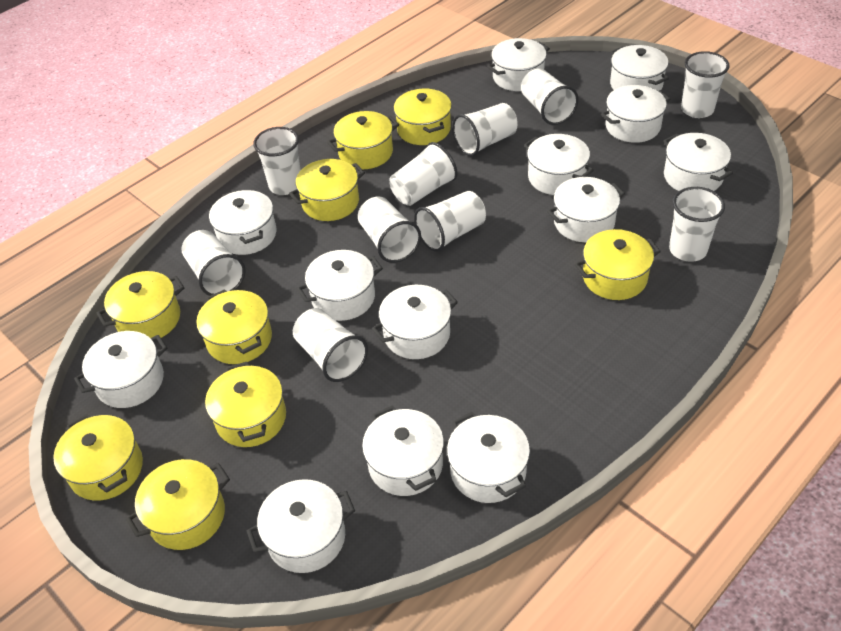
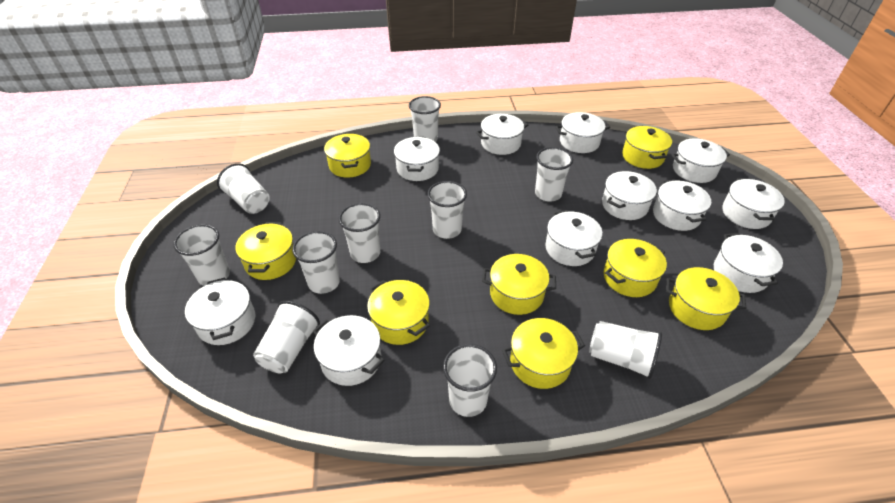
white pot: [74,331,168,408] [209,189,276,255] [247,479,355,573] [297,250,383,321] [362,405,444,496] [372,285,458,359] [447,412,530,503] [487,38,550,91] [524,134,594,195] [547,177,625,242] [601,85,670,143] [610,45,669,91] [663,133,733,191] = 13 -> [185,277,255,345] [313,315,385,386] [394,137,440,181] [476,114,528,155] [545,210,602,266] [555,112,610,153] [602,171,657,220] [653,179,711,231] [671,138,730,183] [714,233,783,293] [722,178,785,229] = 11
yellow pot: [53,414,143,501] [96,271,185,338] [126,459,230,550] [196,289,272,364] [205,362,286,447] [289,159,365,221] [327,111,399,169] [394,88,452,145] [575,229,661,300] = 9 -> [235,222,296,280] [324,133,371,178] [367,280,430,345] [482,254,556,315] [502,318,585,389] [604,239,667,297] [622,126,672,169] [666,267,746,330] = 8

